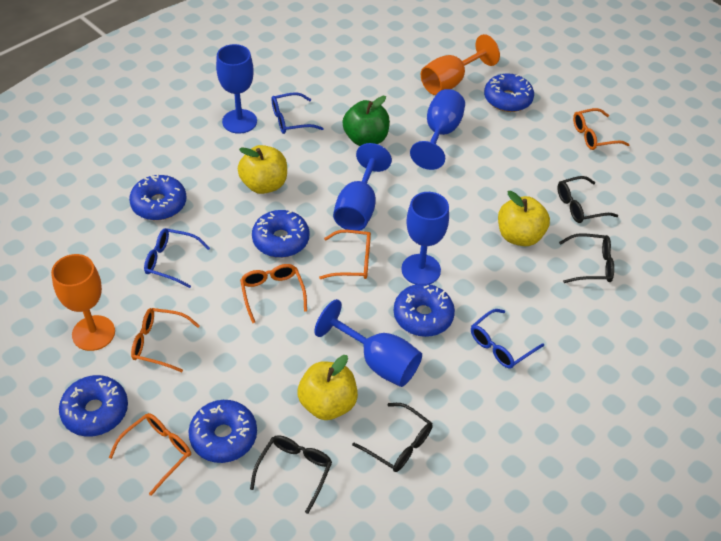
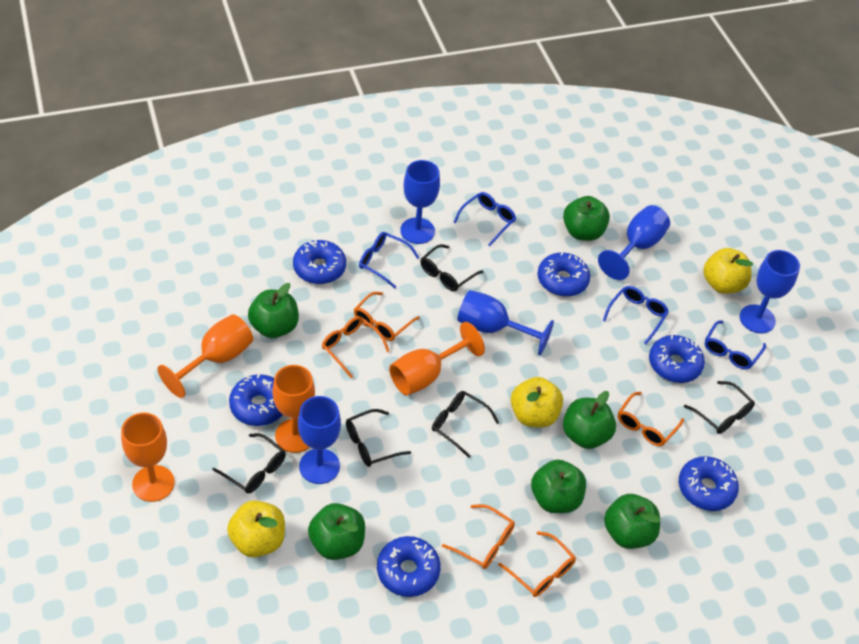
black glasses: [250,435,332,514] [352,403,433,472] [557,176,618,223] [559,233,614,283] = 4 -> [212,433,286,494] [346,409,411,467] [420,244,483,291] [432,391,499,458] [684,381,755,434] = 5
blue glasses: [144,228,210,288] [272,92,324,134] [471,309,544,369] = 3 -> [359,232,420,288] [454,192,516,246] [603,286,669,344] [705,320,766,369] = 4
green apple: [343,96,390,146] = 1 -> [248,283,299,338] [308,503,365,560] [531,460,586,513] [563,196,610,241] [563,391,616,449] [604,494,660,549] = 6
orange goblet: [51,254,115,351] [421,34,500,95] = 2 -> [121,413,175,502] [157,314,253,398] [272,365,315,453] [389,322,485,396] = 4

